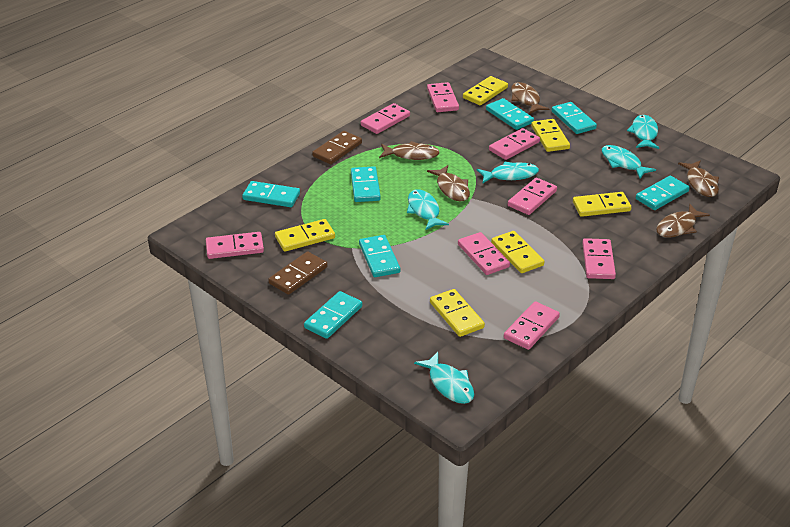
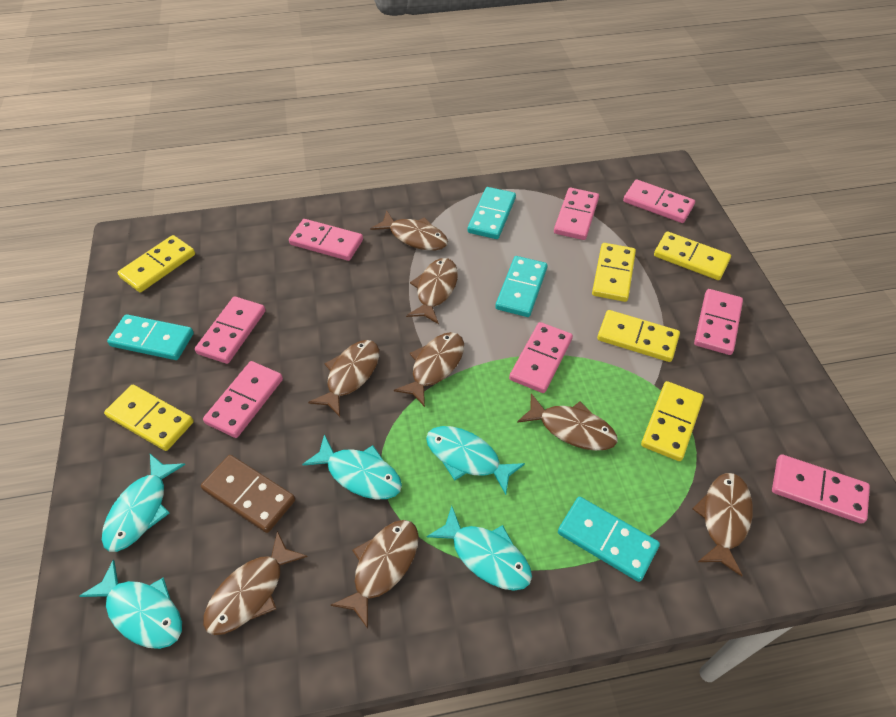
brown domino: [268,251,328,295] [312,131,362,164] = 2 -> [201,455,295,533] = 1
brown fish: [379,141,440,160] [427,165,470,202] [511,82,550,114] [656,204,710,238] [678,160,719,197] = 5 -> [203,531,308,635] [308,340,379,417] [331,520,418,629] [370,210,448,250] [394,332,464,407] [406,258,458,324] [517,393,618,451] [693,473,753,576] = 8
turquoise domino: [242,181,300,207] [304,291,363,339] [351,166,381,202] [359,235,400,277] [486,98,534,130] [552,102,597,134] [636,176,690,210] = 7 -> [107,314,194,360] [467,187,516,239] [495,256,547,317] [558,497,660,582] = 4

